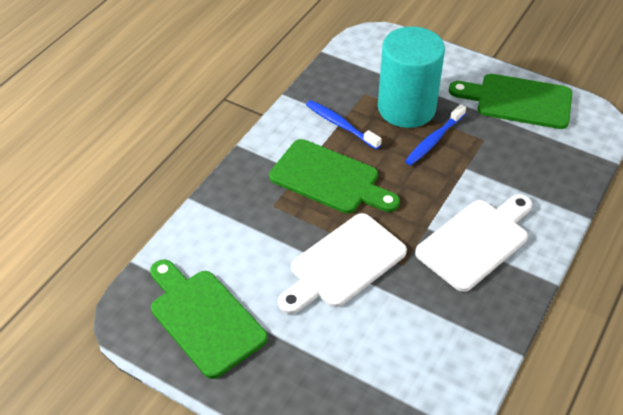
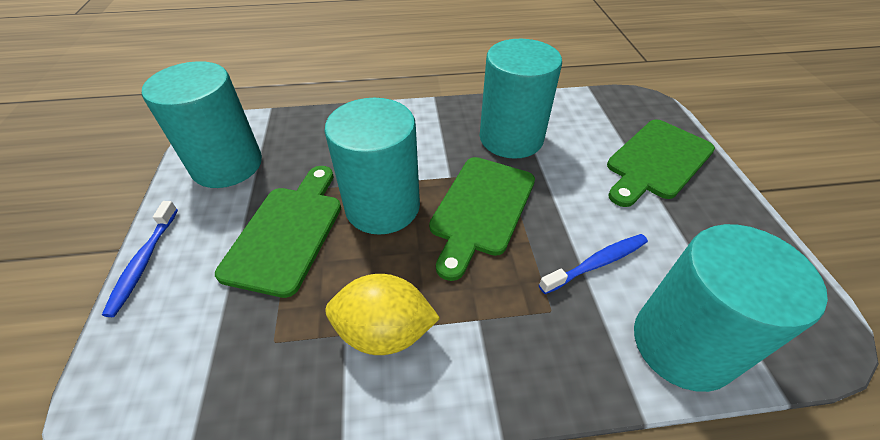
turquoise cylinder: [378,26,445,128] = 1 -> [142,61,262,188] [324,98,420,235] [480,39,562,159] [634,224,828,392] = 4
white cutting board: [278,213,407,314] [415,194,532,292] = 2 -> none = 0
yellow lemon: none = 0 -> [325,274,440,355] = 1

